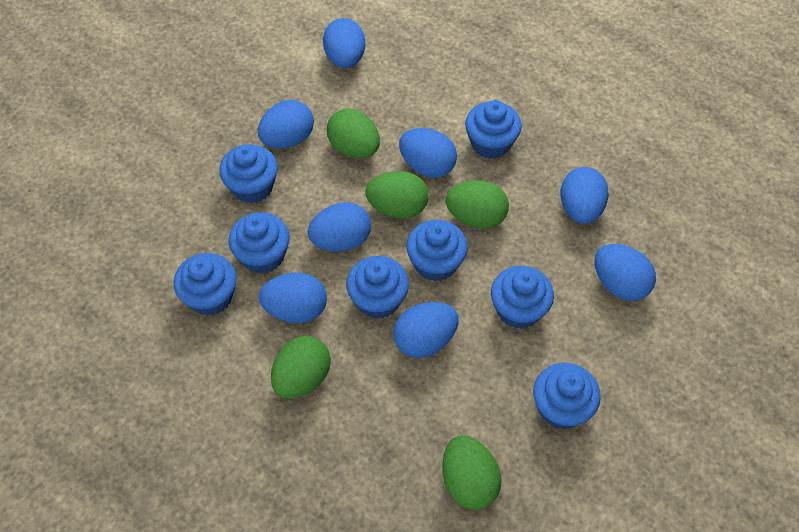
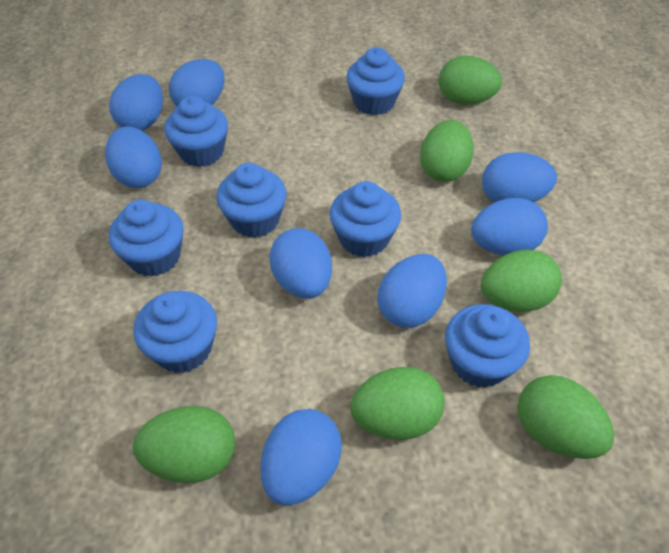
blue cupcake: [174,253,237,316] [219,144,278,203] [228,212,290,274] [346,256,409,319] [406,220,468,281] [465,100,522,159] [491,266,554,329] [533,363,601,429] = 8 -> [109,200,183,277] [133,291,217,373] [164,96,228,167] [216,163,287,238] [330,181,401,257] [346,47,405,115] [445,304,530,388] = 7
green egg: [271,336,331,399] [327,109,380,158] [365,171,429,219] [442,435,502,510] [446,181,509,229] = 5 -> [133,406,235,483] [350,367,445,440] [420,120,474,182] [439,56,502,105] [481,249,562,312] [518,375,614,459] = 6

